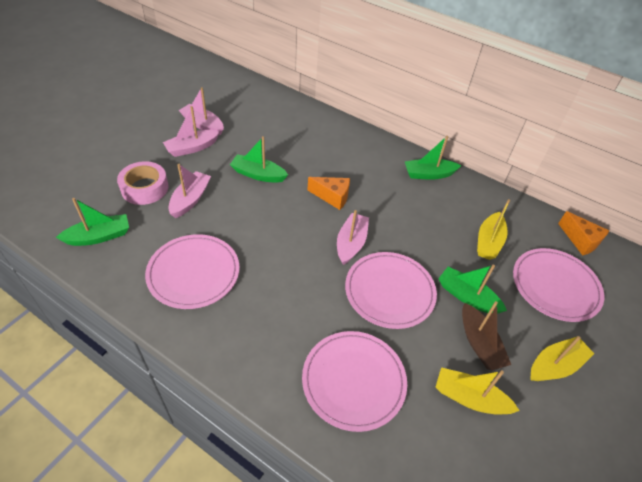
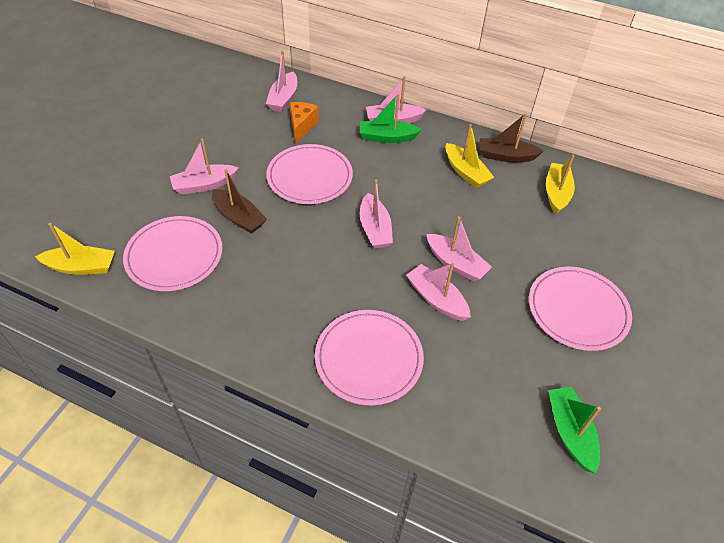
brown boat: [462,301,511,370] = 1 -> [212,169,267,234] [480,113,543,163] = 2
green boat: [56,198,129,246] [230,136,288,183] [405,136,461,180] [438,265,507,314] = 4 -> [360,94,422,143] [548,387,601,474] = 2
orange cheese: [308,177,350,210] [558,211,609,256] = 2 -> [290,102,319,144] = 1
pink boat: [163,106,220,157] [168,164,211,218] [179,87,224,135] [337,210,369,265] = 4 -> [170,139,239,195] [266,51,297,112] [360,179,393,249] [366,76,426,124] [406,263,471,321] [426,216,492,282] = 6
pink tape: [117,161,169,205] = 1 -> none = 0

